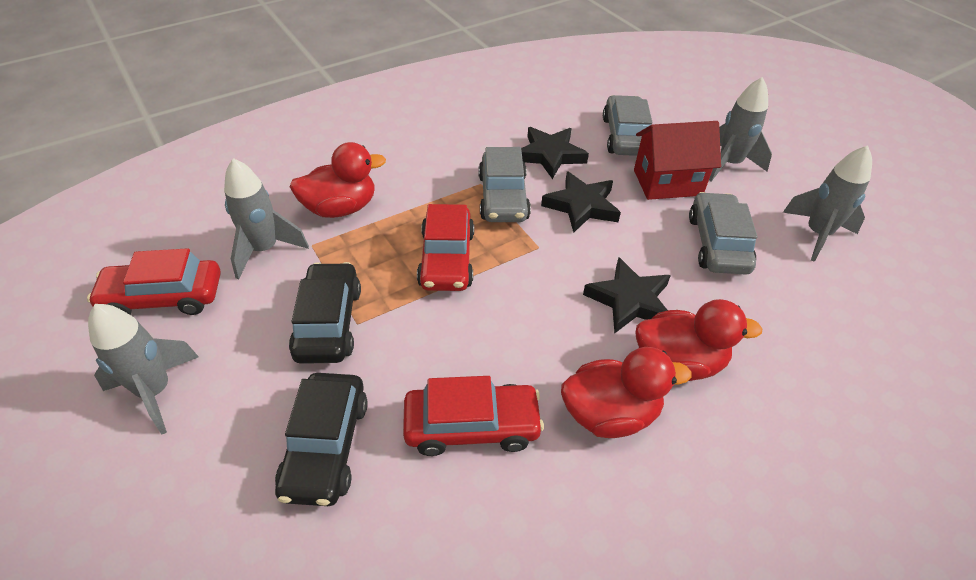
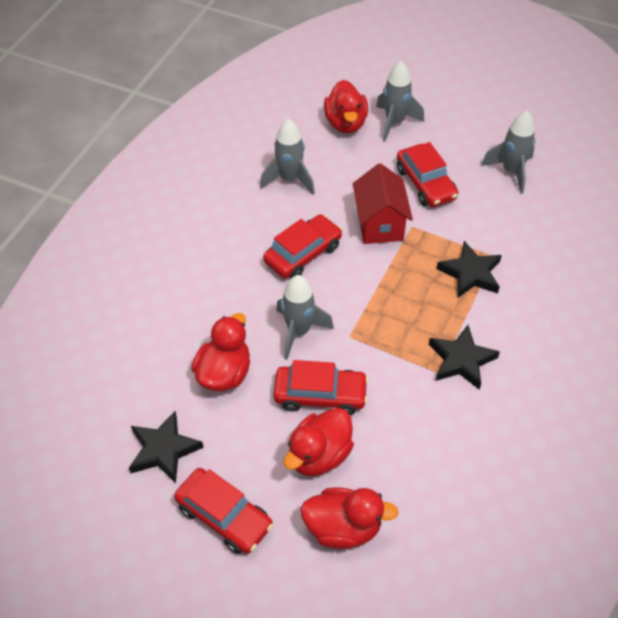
black car: [275,373,368,506] [289,262,361,364] = 2 -> none = 0
grey car: [479,147,531,222] [603,95,653,156] [689,192,757,275] = 3 -> none = 0
red car: [87,248,220,315] [403,376,544,456] [417,204,474,291] = 3 -> [174,468,273,554] [263,214,342,278] [273,360,369,415] [397,142,458,207] = 4
red duck: [289,142,386,218] [561,347,691,438] [635,299,762,381] = 3 -> [191,313,250,391] [284,408,354,476] [300,487,399,549] [324,80,368,133] = 4

